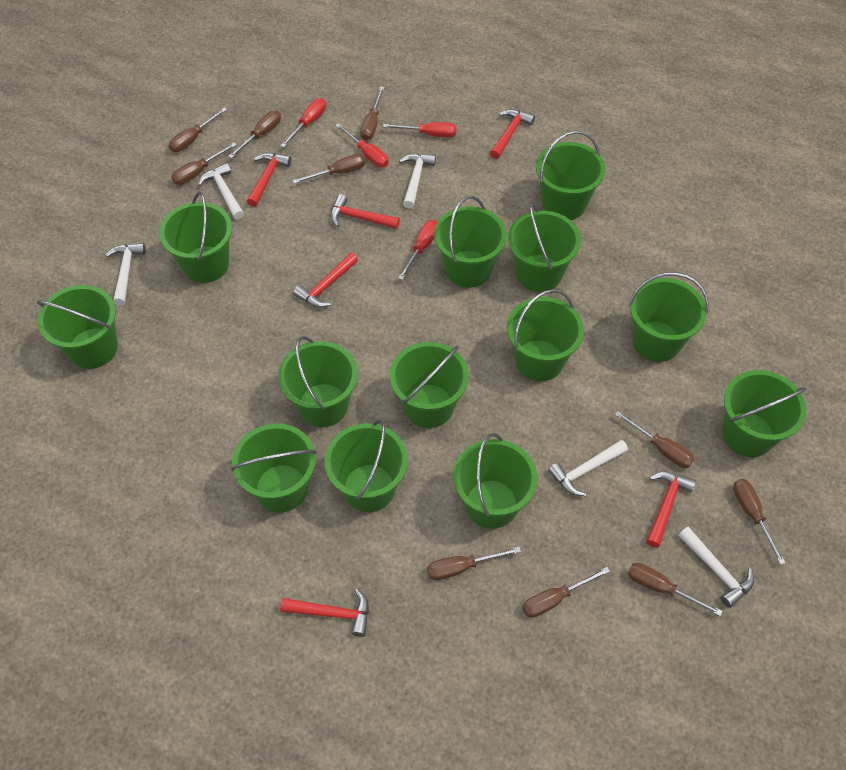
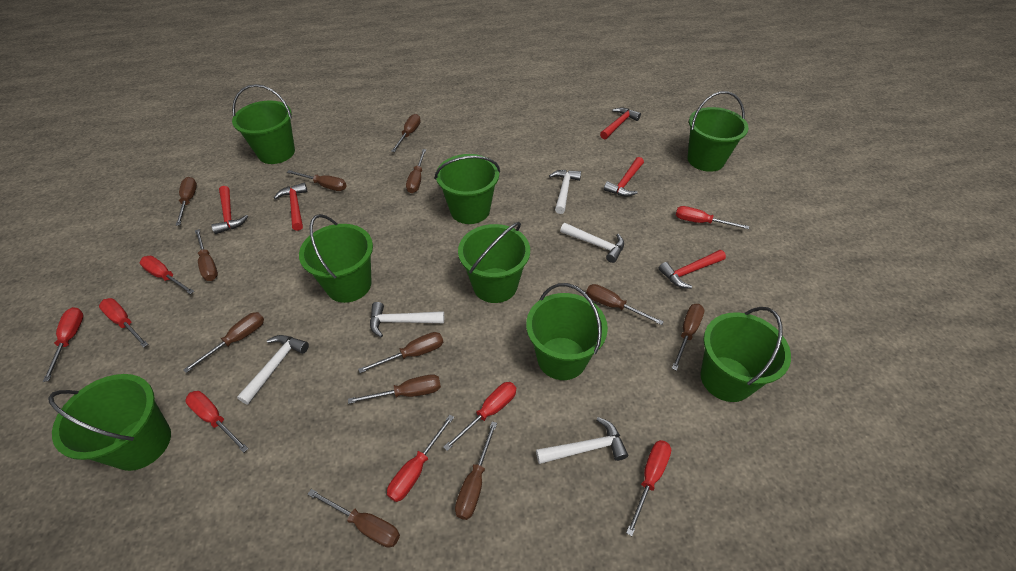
brown screwdriver: [169,107,227,152] [171,143,236,185] [228,111,281,158] [293,154,365,184] [360,86,385,140] [427,547,521,580] [522,567,610,618] [615,411,694,468] [628,563,723,616] [733,479,786,565] = 10 -> [176,177,197,226] [183,312,264,373] [195,229,218,281] [287,170,347,191] [307,489,400,548] [348,374,441,404] [358,332,443,373] [391,114,421,152] [406,149,426,193] [455,422,497,520] [586,284,664,325] [672,304,704,371] = 12
green bucket: [37,285,118,369] [159,192,232,283] [231,423,317,513] [278,336,358,427] [324,419,408,512] [390,342,469,428] [434,196,507,288] [453,433,538,529] [507,289,584,381] [508,203,581,292] [536,131,605,220] [628,272,709,362] [722,370,806,457] = 13 -> [48,374,171,471] [232,84,295,164] [299,214,373,303] [435,154,500,224] [458,222,530,303] [526,283,608,380] [688,91,749,172] [701,307,791,402] = 8
red hammer: [247,153,291,207] [280,588,369,637] [293,253,358,308] [330,194,400,229] [490,109,535,159] [646,472,696,548] = 6 -> [211,186,248,234] [274,183,307,231] [600,107,641,140] [604,157,644,197] [658,250,726,289] = 5
red screwdriver: [281,98,326,147] [335,123,389,167] [383,122,457,138] [398,220,437,280] = 4 -> [43,307,83,382] [99,298,148,348] [140,256,194,294] [185,391,249,453] [387,415,454,502] [443,382,516,451] [626,440,671,536] [676,206,749,229] = 8

